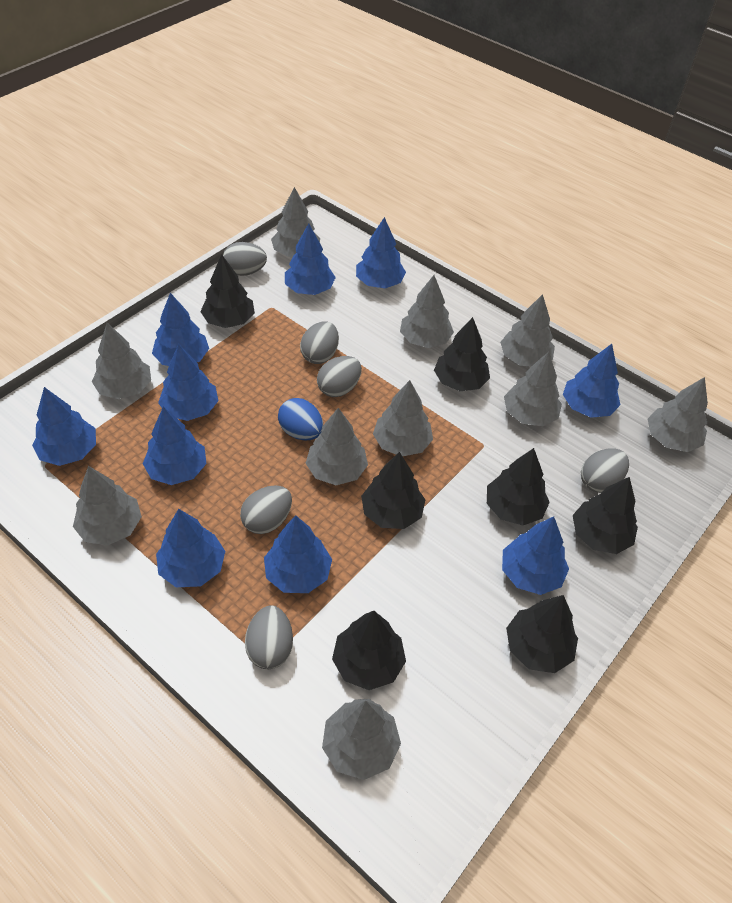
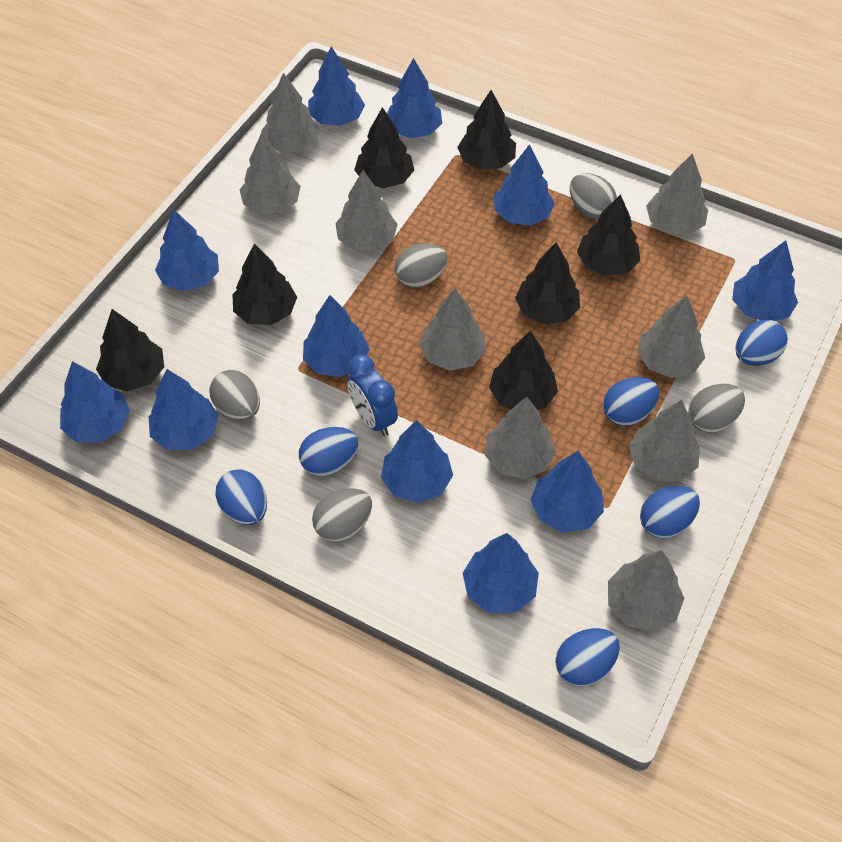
blue clock: none = 0 -> [347,355,398,436] = 1
blue egg: [278,398,323,440] = 1 -> [215,469,267,525] [299,427,359,476] [555,628,620,686] [603,377,659,426] [640,486,700,538] [736,319,788,366] = 6
blue tree: [32,387,96,466] [143,407,206,485] [152,293,209,366] [156,509,225,587] [158,344,218,421] [264,515,332,593] [285,223,336,295] [356,217,406,288] [502,517,569,595] [563,344,621,418] = 10 -> [60,361,130,443] [149,369,219,450] [155,209,219,291] [303,295,370,377] [308,46,365,126] [381,420,453,503] [387,58,442,138] [463,533,539,613] [494,144,555,226] [531,451,604,533] [732,240,798,321] = 11
grey egg: [223,242,267,276] [240,485,292,534] [245,605,293,669] [300,322,339,364] [317,356,362,397] [581,448,629,493] = 6 -> [209,370,260,420] [312,488,372,542] [395,243,448,288] [570,173,617,219] [688,384,745,433] = 5
grey tree: [73,466,142,545] [92,323,151,399] [271,187,320,257] [306,408,368,485] [322,699,401,780] [373,380,433,456] [400,275,454,348] [500,294,555,366] [504,352,562,426] [647,377,708,452] = 10 -> [240,133,301,214] [261,73,320,153] [335,170,398,250] [419,288,486,371] [485,396,556,479] [608,550,684,632] [629,400,700,481] [637,296,705,378] [646,153,708,234] = 9

